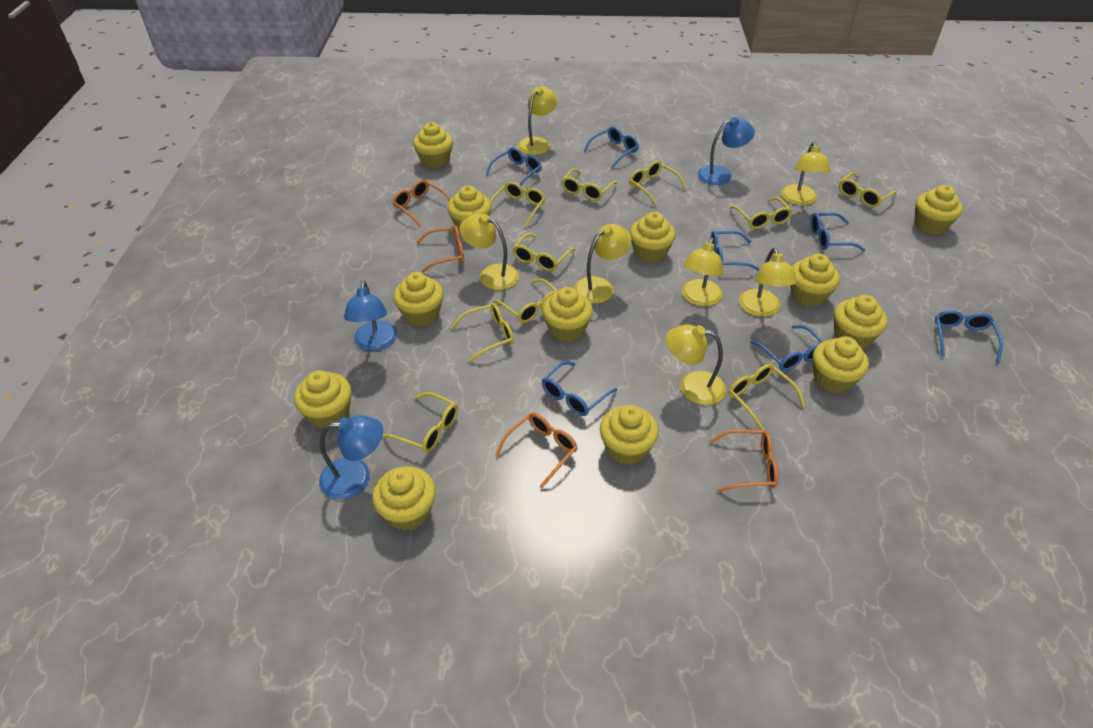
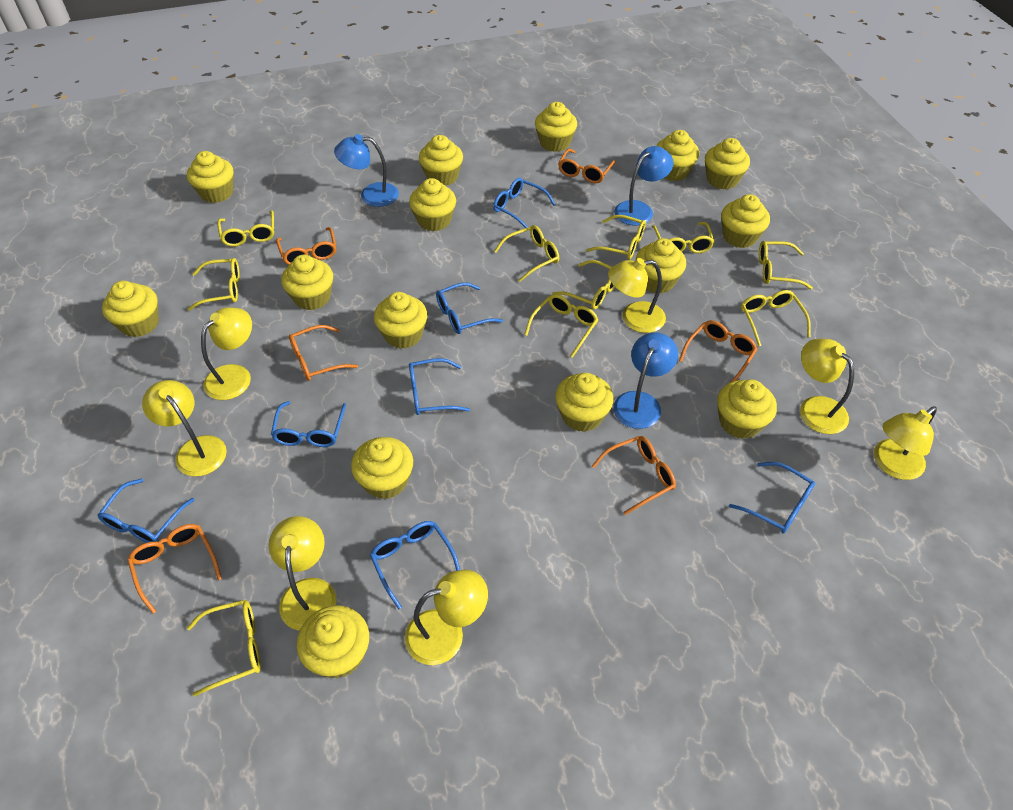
orange glasses: [392,180,450,227] [416,225,464,272] [495,413,578,489] [710,429,778,492] = 4 -> [127,524,222,614] [276,227,336,265] [289,325,358,381] [558,149,616,183] [592,436,676,515] [679,320,758,382] = 6
yellow cupcake: [294,370,352,429] [372,466,436,531] [393,272,443,326] [413,122,453,168] [447,185,491,232] [542,287,593,342] [600,405,659,465] [630,212,676,263] [790,254,840,307] [813,336,869,393] [834,295,887,349] [915,185,963,234] = 12 -> [102,281,159,337] [187,151,234,203] [281,255,333,310] [297,605,369,679] [351,437,413,499] [374,292,427,349] [409,178,456,231] [419,135,463,186] [535,102,577,152] [555,373,614,432] [636,238,686,293] [656,130,699,181] [705,138,750,190] [717,379,777,439] [721,194,770,248] = 15

